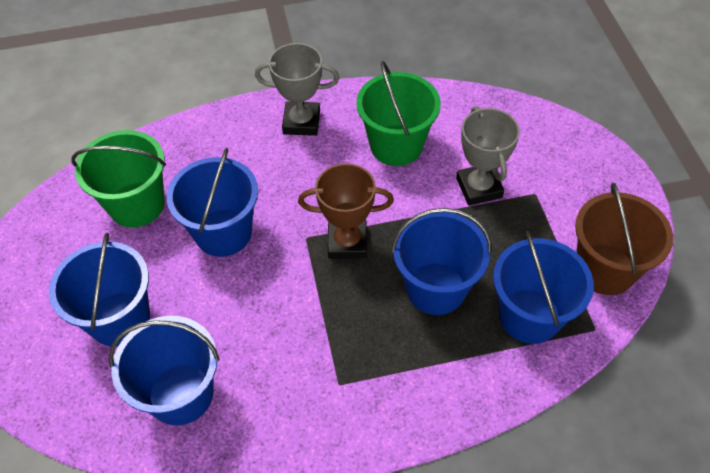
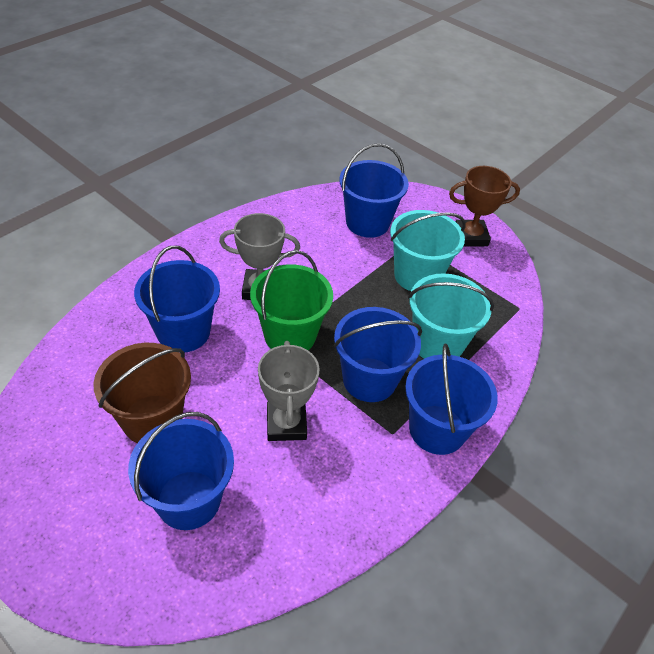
green bucket: [71,130,166,228] [356,61,441,166] = 2 -> [250,250,333,350] = 1
turquoise bucket: none = 0 -> [390,210,466,291] [408,273,494,359] = 2

